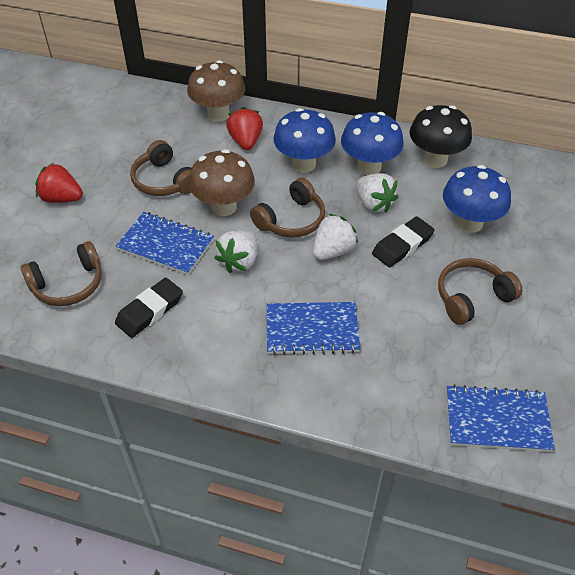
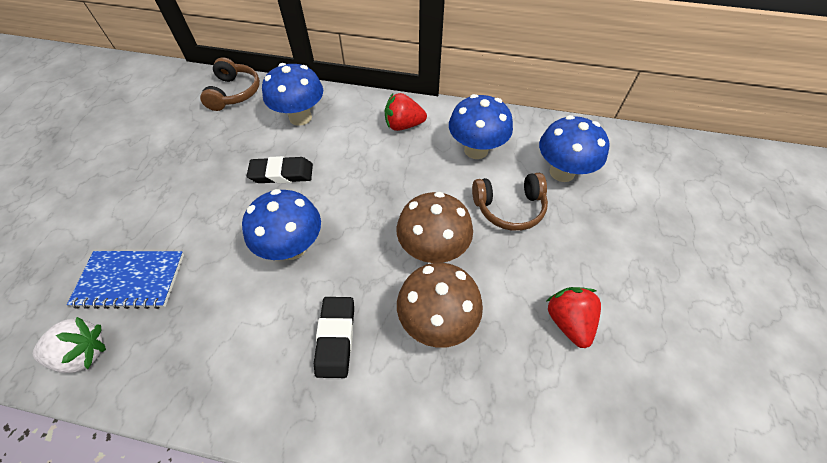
black mushroom: [410,105,472,168] = 1 -> none = 0
blue mushroom: [273,108,336,172] [341,112,404,175] [443,165,511,233] = 3 -> [242,189,321,260] [262,63,323,126] [449,94,513,159] [539,115,610,182] = 4
blue notebook: [116,212,214,275] [267,302,360,355] [446,385,555,452] = 3 -> [67,251,184,309] = 1
brown headphones: [21,241,102,306] [130,140,192,196] [250,178,325,237] [438,258,522,325] = 4 -> [200,57,260,111] [472,173,548,231] = 2
white strawberry: [215,230,257,273] [313,214,358,260] [356,173,398,213] = 3 -> [33,317,106,373] = 1

